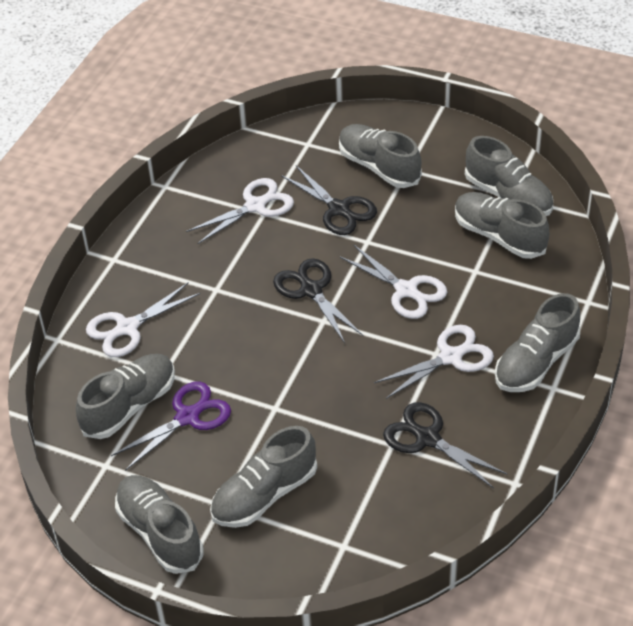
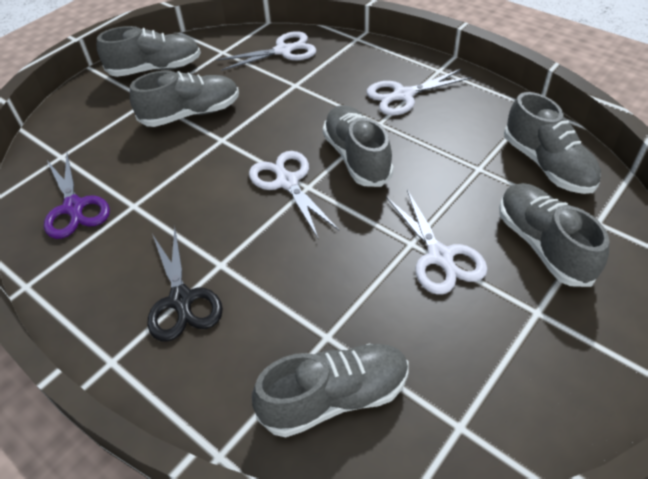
black scissors: [273,258,363,343] [281,165,377,235] [383,402,507,489] = 3 -> [147,227,223,342] = 1
grey shoe: [76,354,175,439] [115,475,204,574] [210,426,317,528] [339,124,422,188] [455,192,549,259] [465,136,553,216] [495,293,580,392] = 7 -> [97,26,201,77] [130,71,239,127] [252,344,409,437] [323,105,393,187] [499,183,610,287] [504,92,601,194] = 6

